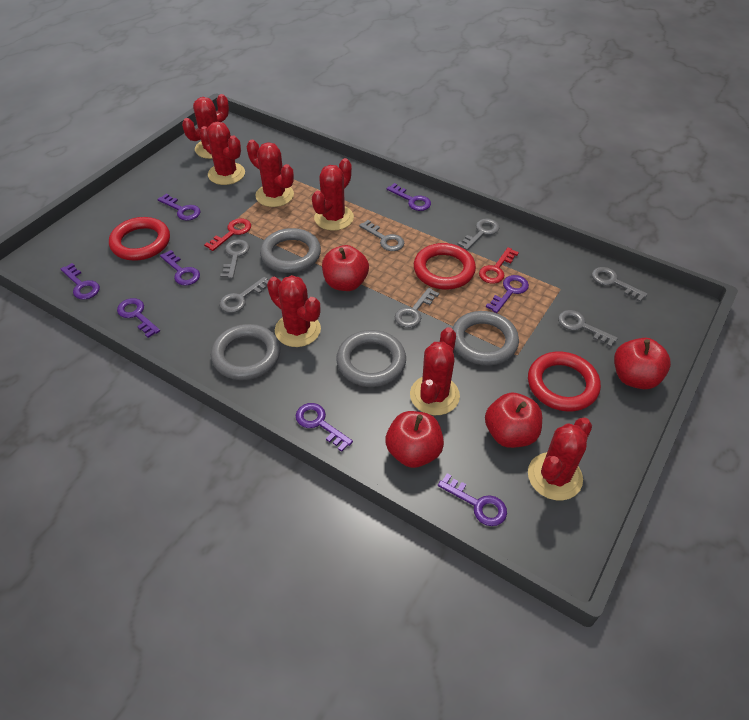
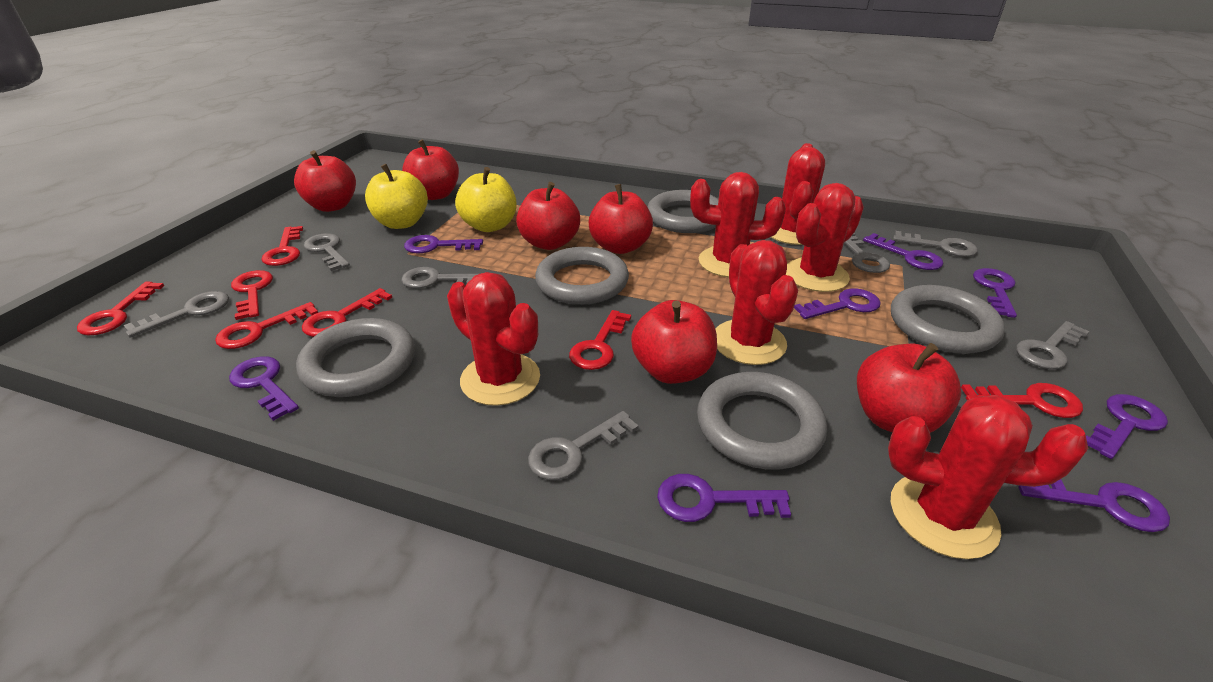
grey ring: [211,324,280,380] [260,228,321,273] [336,330,406,387] [452,311,519,365] = 4 -> [296,318,415,397] [535,247,629,305] [647,190,718,233] [697,372,827,470] [891,285,1005,354] = 5
red apple: [322,245,369,291] [386,411,444,468] [485,393,542,448] [614,338,671,389] = 4 -> [294,150,356,212] [402,139,459,200] [516,182,580,250] [589,184,653,254] [631,300,717,384] [857,343,961,433] = 6
red cactus: [182,94,229,159] [199,122,245,185] [247,140,294,207] [267,275,321,347] [312,158,354,231] [410,327,460,415] [528,418,592,500] = 7 -> [447,272,540,406] [690,172,786,277] [715,240,798,365] [771,143,825,245] [786,183,864,292] [888,395,1088,559] = 6
red key: [204,218,251,251] [479,247,519,284] = 2 -> [77,282,164,335] [215,302,318,349] [231,270,273,320] [261,226,303,266] [302,288,392,337] [569,310,631,370] [961,383,1083,418] = 7
red ring: [109,217,170,261] [414,243,476,289] [528,352,601,411] = 3 -> none = 0
yellow apple: none = 0 -> [365,164,428,229] [455,167,517,232] = 2

